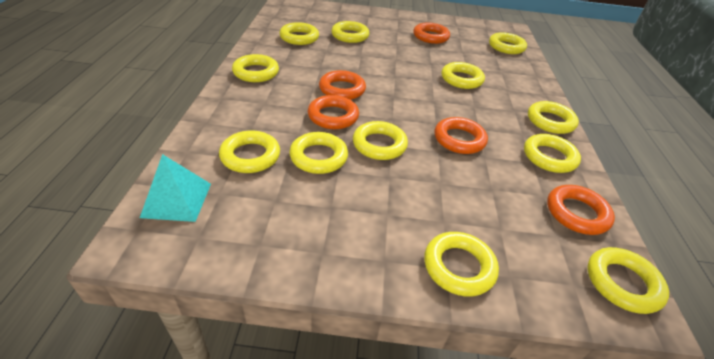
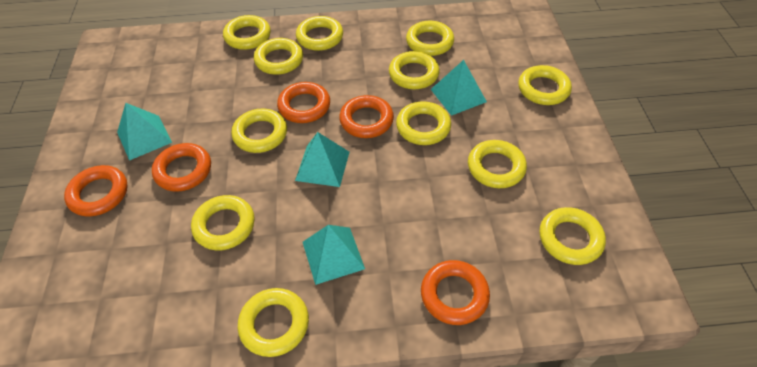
turquoise pyramid: [140,154,211,222] = 1 -> [117,103,172,161] [295,132,350,187] [303,225,365,285] [431,60,487,116] = 4

